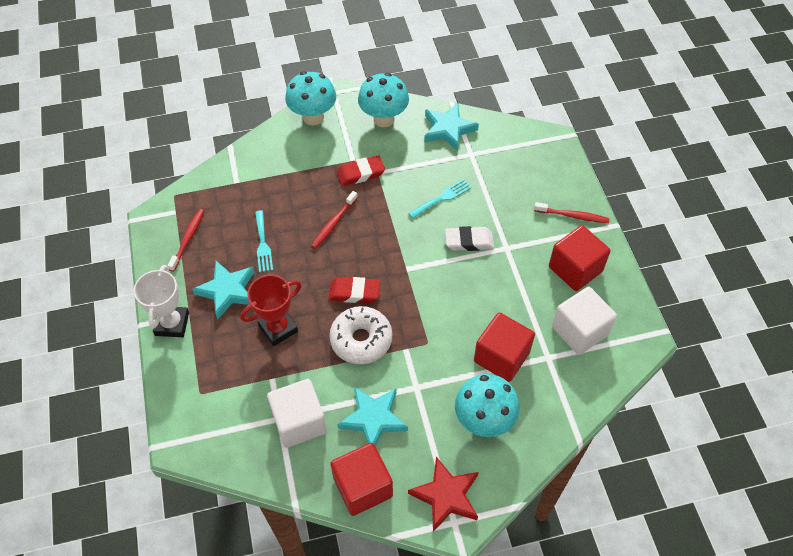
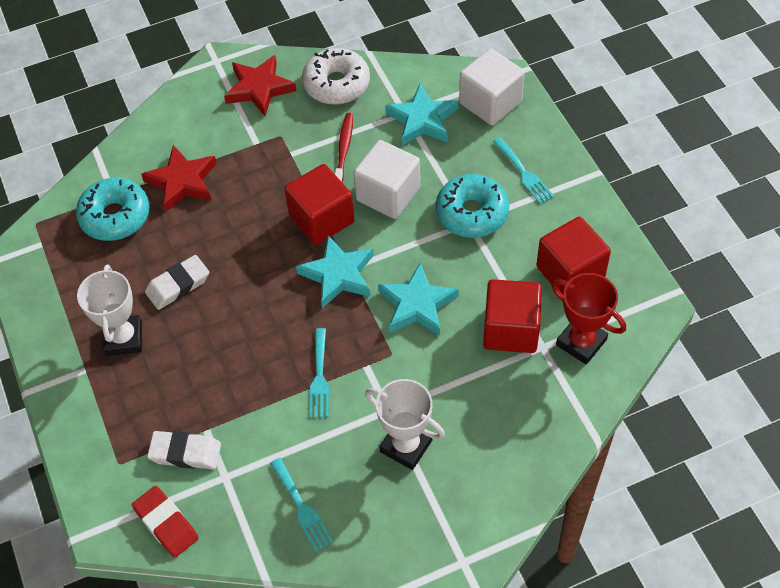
red eraser: [328,277,380,303] [336,155,385,186] = 2 -> [132,486,199,558] = 1
red star: [408,457,479,532] = 1 -> [141,145,217,212] [224,55,296,116] = 2
red toothbrush: [167,209,204,272] [311,191,358,249] [534,202,609,223] = 3 -> [335,113,353,183] = 1
turquoise donut: none = 0 -> [76,178,150,241] [436,174,509,238] = 2
turquoise fork: [255,210,273,272] [408,179,471,218] = 2 -> [270,458,333,551] [309,328,329,418] [493,137,554,204] = 3
turquoise mushroom: [285,71,336,125] [358,73,409,127] [455,374,519,437] = 3 -> none = 0
white eraser: [445,226,494,251] = 1 -> [145,255,209,310] [147,431,221,469] = 2
white trophy: [133,265,189,337] = 1 -> [77,265,142,356] [365,379,445,470] = 2

